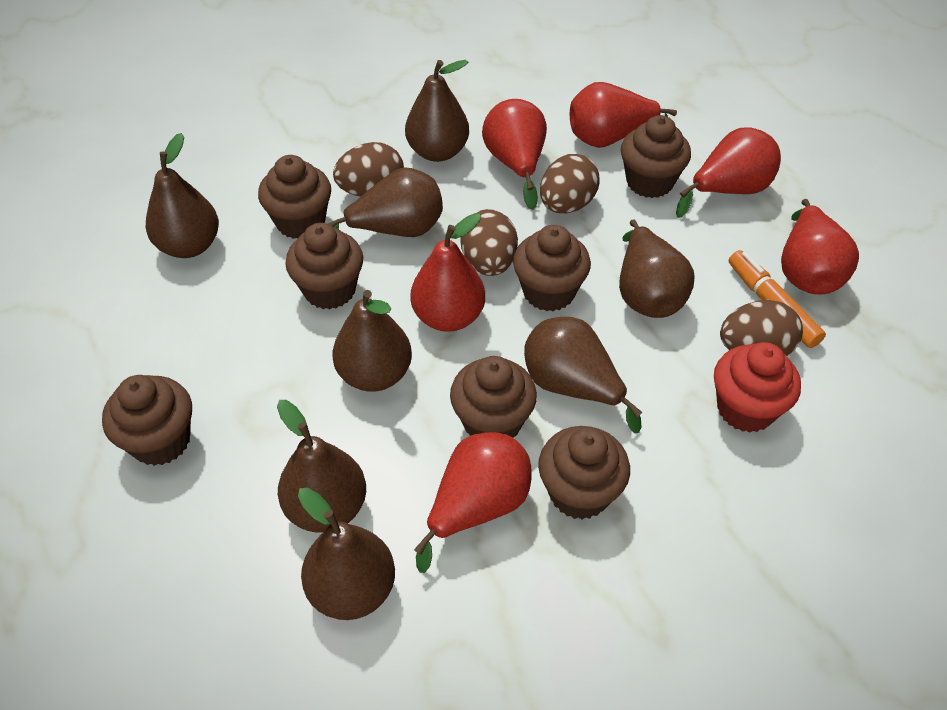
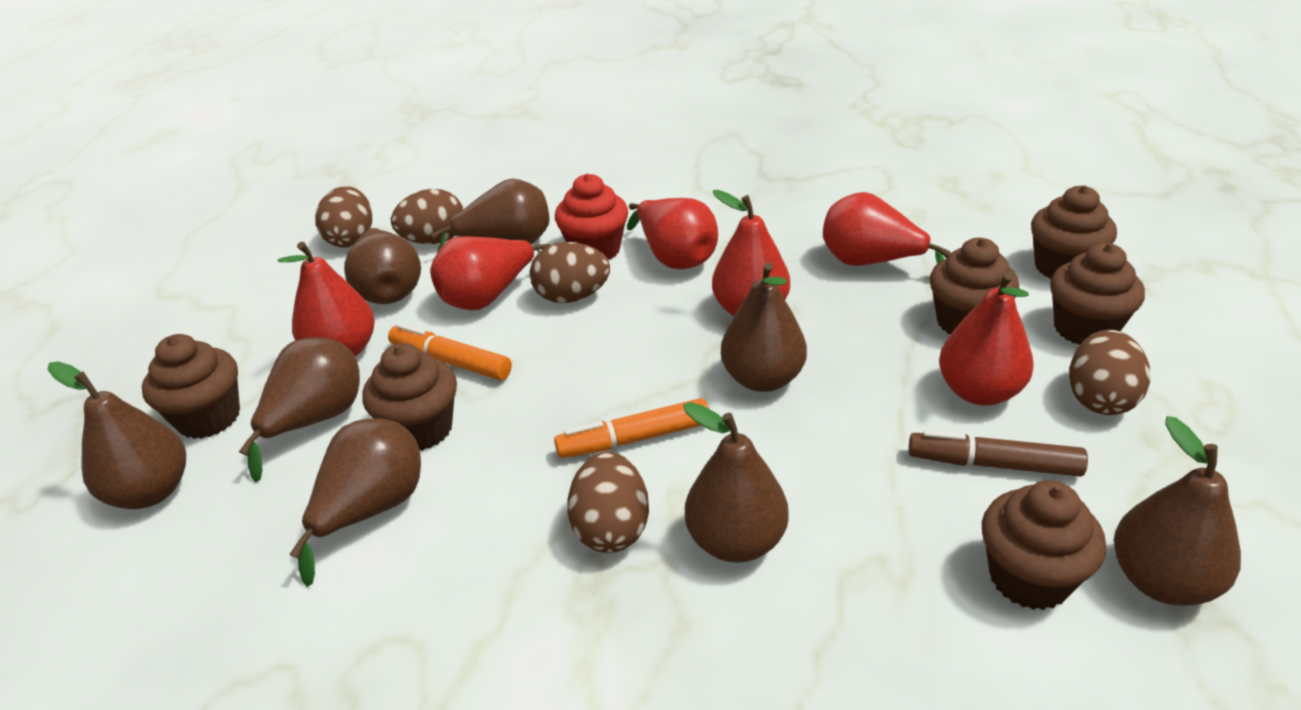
brown cupcake: [102,375,192,466] [258,155,331,239] [285,223,363,310] [450,356,537,438] [513,225,591,311] [538,426,630,520] [621,115,691,198] = 7 -> [142,334,240,439] [362,343,457,451] [930,238,1019,334] [982,480,1106,610] [1031,185,1117,279] [1050,243,1145,345] = 6
brown egg: [333,142,404,197] [460,209,518,276] [540,154,600,213] [720,300,803,356] = 4 -> [315,186,372,248] [391,189,463,244] [530,242,610,303] [567,452,649,553] [1069,330,1150,415] = 5
brown marker: none = 0 -> [909,430,1088,477] = 1
orange marker: [729,250,826,348] = 1 -> [388,323,512,380] [554,398,709,458] = 2

